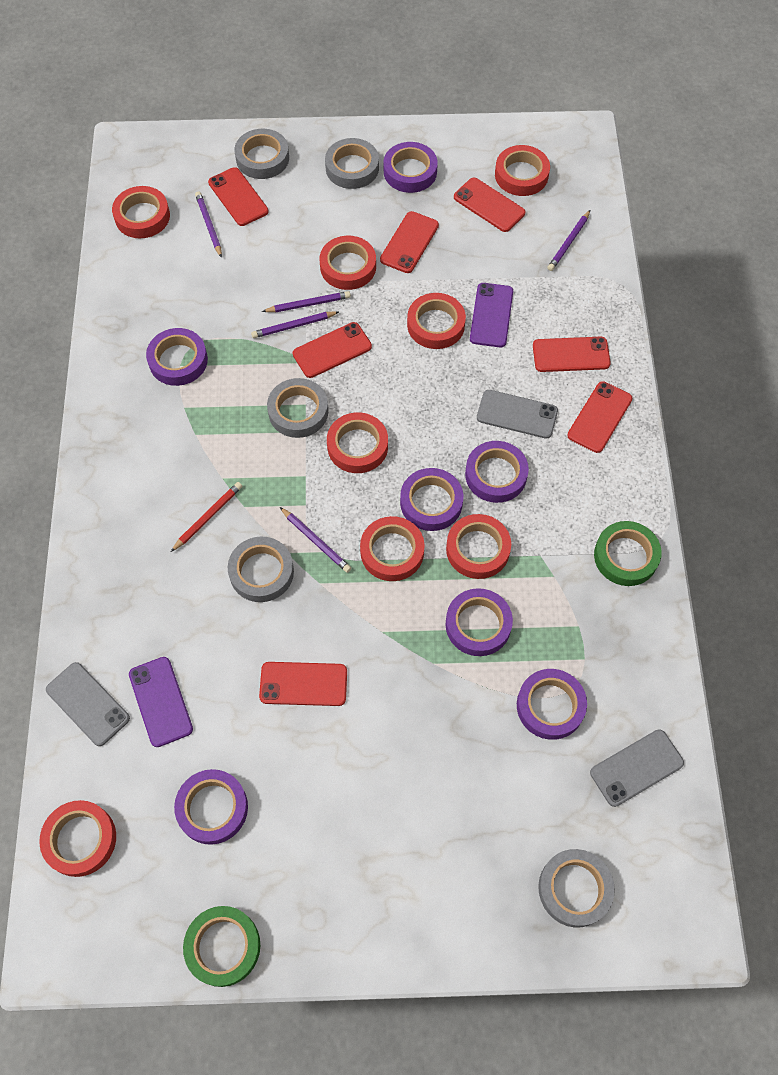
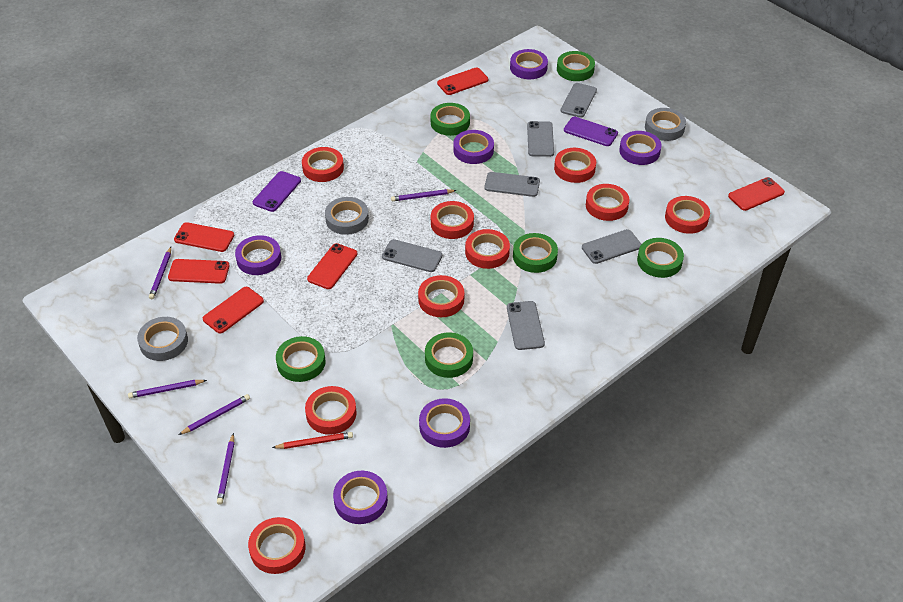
green tape: [183,906,260,987] [594,521,662,586] = 2 -> [276,336,326,382] [425,332,473,378] [430,103,470,136] [513,233,558,273] [557,51,595,81] [637,238,684,278] = 6
grey phone: [46,662,130,746] [477,390,558,439] [590,729,684,807] = 3 -> [382,239,442,272] [484,172,540,197] [507,301,545,350] [527,121,554,157] [561,83,597,118] [582,229,641,264] = 6
grey tape: [228,537,294,602] [234,129,289,179] [267,378,328,438] [325,138,379,189] [538,849,615,927] = 5 -> [137,317,188,361] [325,197,369,235] [645,108,686,141] = 3
purple tape: [146,328,208,386] [174,769,248,845] [384,142,438,193] [400,468,463,531] [446,588,513,656] [465,441,529,503] [517,669,587,740] = 7 -> [235,235,281,275] [333,471,388,524] [419,398,470,448] [453,130,494,164] [510,49,548,79] [619,131,661,165] = 6
red phone: [208,167,269,226] [259,662,347,706] [293,322,372,378] [380,211,439,273] [454,178,526,232] [533,337,611,372] [567,381,632,453] = 7 -> [168,259,230,284] [174,222,234,252] [203,287,264,334] [307,243,358,289] [437,67,488,95] [728,177,785,211] = 6
red tape: [39,800,116,877] [112,186,170,238] [320,236,376,290] [327,413,388,473] [360,516,425,581] [407,293,466,349] [446,514,511,579] [495,145,550,196] = 8 -> [248,517,306,574] [302,147,344,182] [305,386,357,435] [418,275,464,317] [431,201,474,239] [465,229,510,269] [554,148,596,183] [586,184,629,221] [665,196,710,234] = 9

